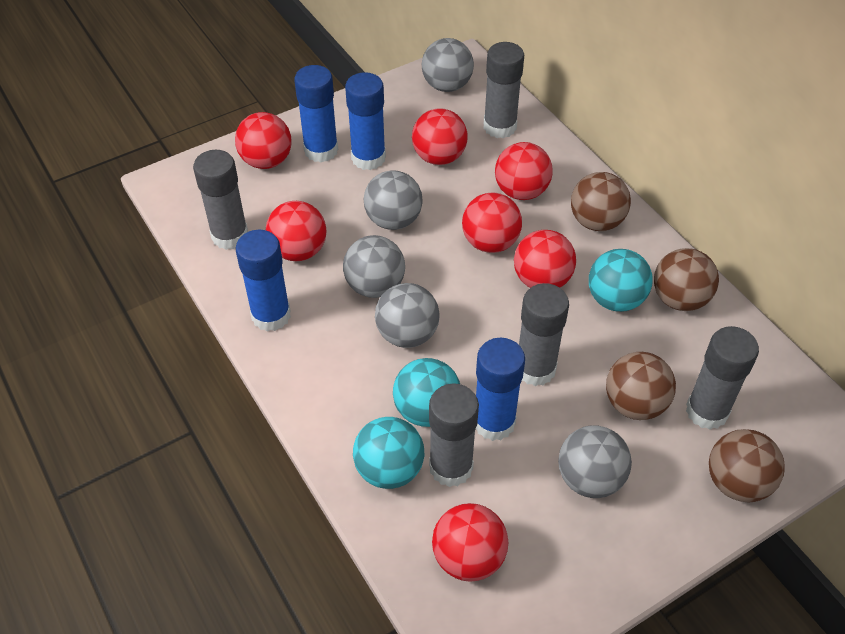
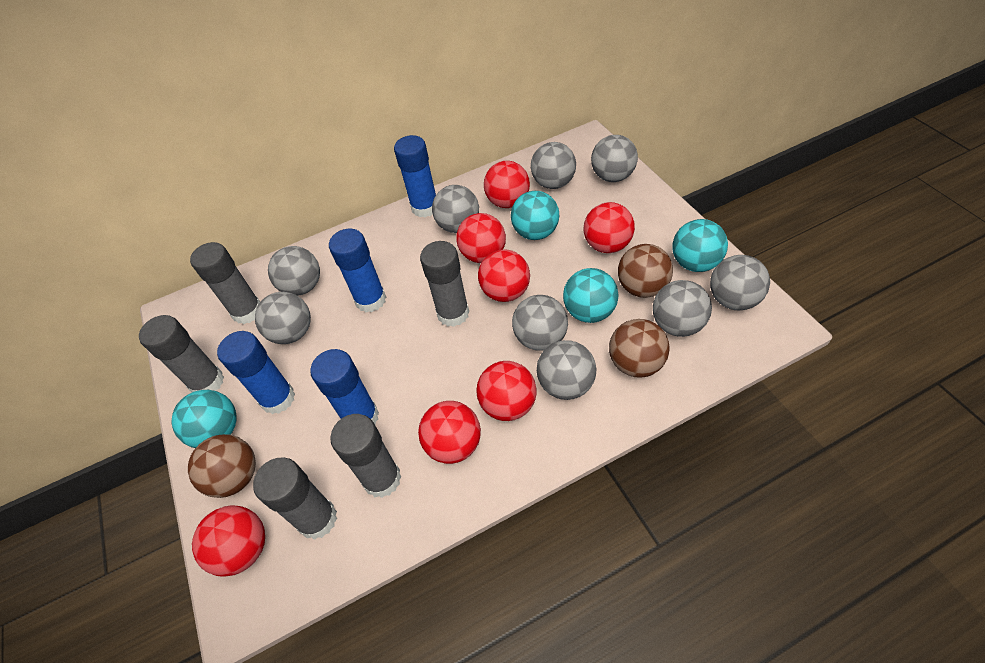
brown ball: [571,172,631,231] [606,352,676,420] [654,248,719,311] [709,429,785,503] = 4 -> [188,434,256,498] [609,319,670,378] [618,244,673,298] = 3
grey ball: [343,235,405,298] [364,170,423,230] [375,283,440,348] [422,38,474,92] [558,425,632,498] = 5 -> [255,292,311,344] [268,246,320,296] [432,185,479,233] [512,295,568,351] [531,142,576,189] [537,340,596,400] [591,135,638,182] [653,280,712,337] [710,255,770,310] = 9
turquoise ball: [353,417,424,489] [393,358,460,427] [589,249,653,312] = 3 -> [172,390,237,448] [511,191,559,240] [563,268,619,323] [672,219,728,272] = 4

